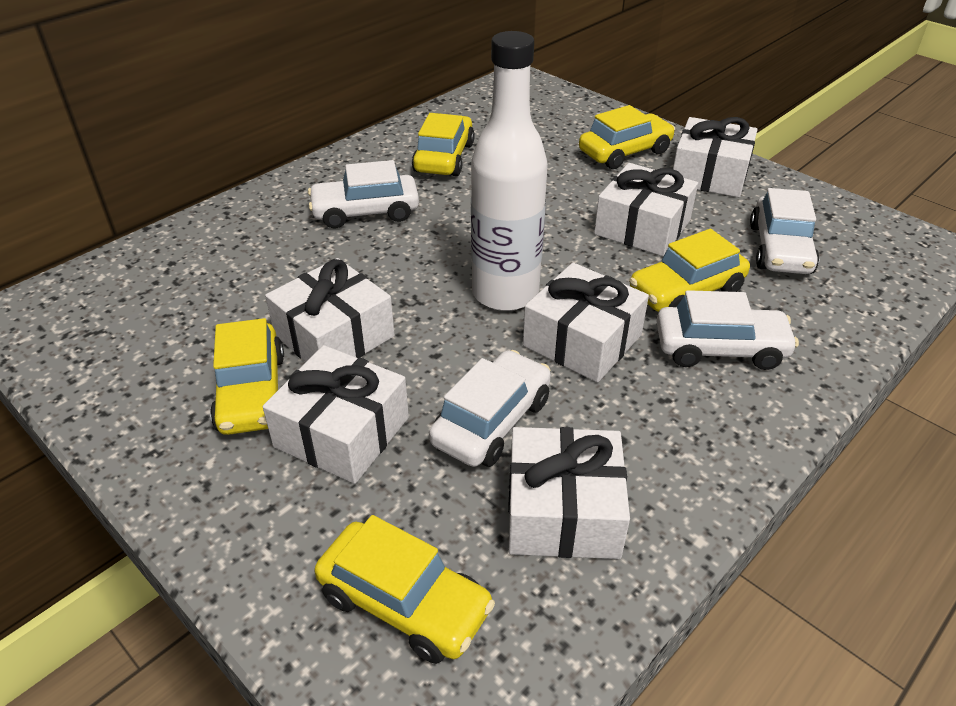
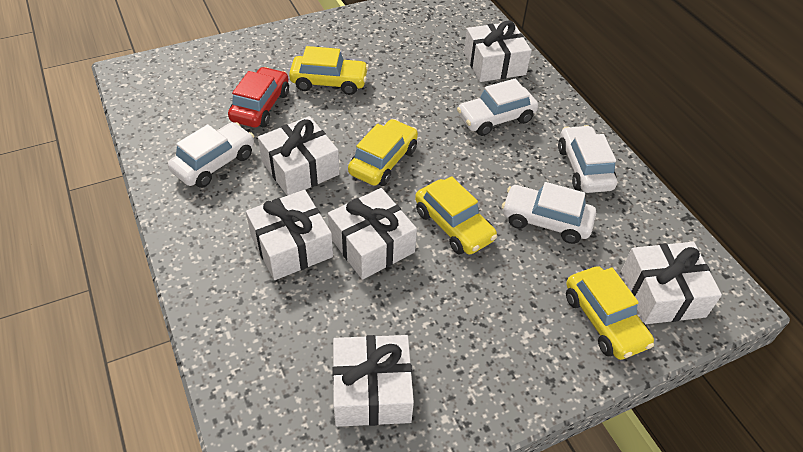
red car: none = 0 -> [228,67,289,128] = 1
white bottle: [471,31,548,311] = 1 -> none = 0
yellow car: [210,318,284,435] [315,515,495,664] [412,113,475,176] [579,105,675,169] [629,229,750,312] = 5 -> [289,46,369,95] [348,119,418,186] [415,176,497,254] [566,266,654,360] = 4

